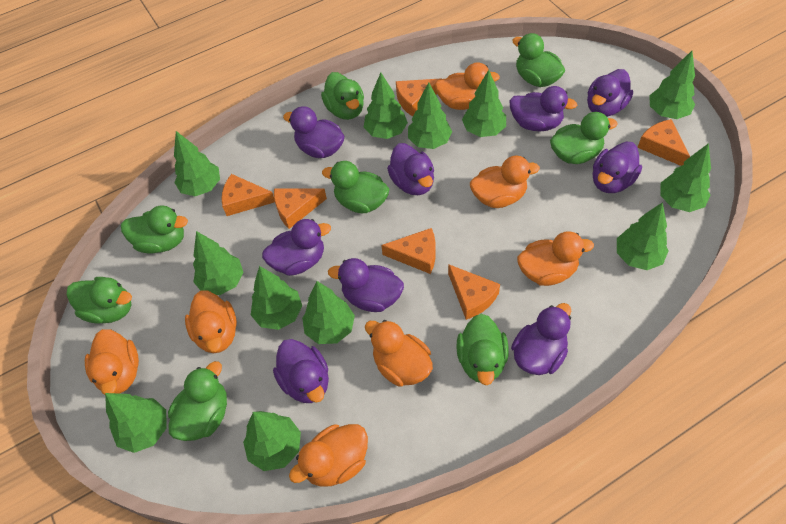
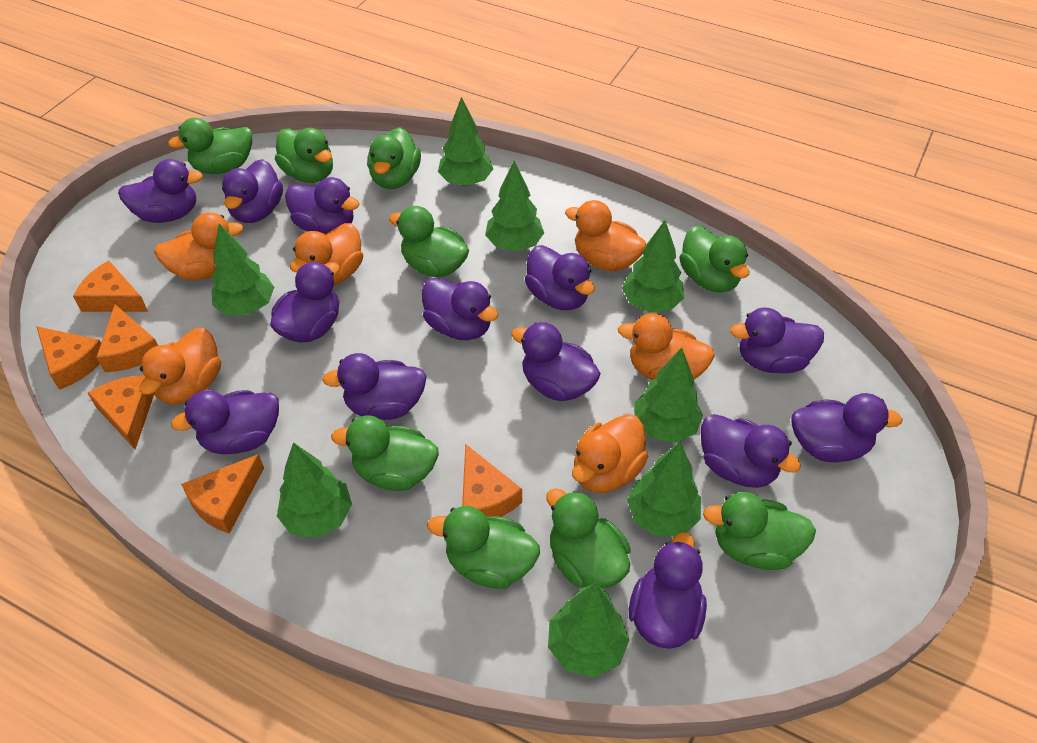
green duck: [67,277,132,323] [121,205,188,254] [168,361,227,441] [321,72,364,120] [322,161,389,213] [457,314,509,385] [512,33,565,87] [550,112,618,164] = 8 -> [168,118,252,174] [275,128,333,183] [331,416,439,491] [367,127,421,189] [389,206,469,277] [427,506,540,589] [546,488,630,588] [679,226,749,292] [703,492,816,570] = 9
green tree: [105,393,167,453] [174,131,220,196] [193,231,243,295] [243,411,301,471] [251,266,302,330] [302,281,355,344] [364,72,408,139] [408,82,452,149] [462,70,506,137] [617,202,668,270] [649,51,695,119] [660,143,711,212] = 12 -> [211,224,274,316] [277,442,352,538] [438,97,493,186] [485,161,544,251] [548,582,630,677] [622,220,684,312] [627,442,701,536] [634,348,703,443] = 8
orange duck: [85,329,139,395] [185,291,237,353] [289,424,368,487] [365,320,433,387] [435,62,500,110] [470,155,540,208] [517,231,594,286] = 7 -> [140,328,221,404] [154,212,244,280] [290,223,363,286] [565,200,646,271] [572,414,648,493] [618,313,715,380] = 6
purple duck: [262,219,331,276] [273,339,329,403] [283,106,345,158] [328,258,404,312] [387,143,434,195] [509,86,577,131] [511,303,571,375] [587,69,633,117] [593,142,642,193] = 9 -> [118,159,203,223] [171,390,279,454] [222,159,283,223] [270,262,340,343] [285,177,360,234] [322,353,427,420] [422,278,498,340] [511,322,601,401] [525,245,595,310] [629,532,707,649] [701,414,801,488] [730,308,824,373] [791,393,903,462] = 13

